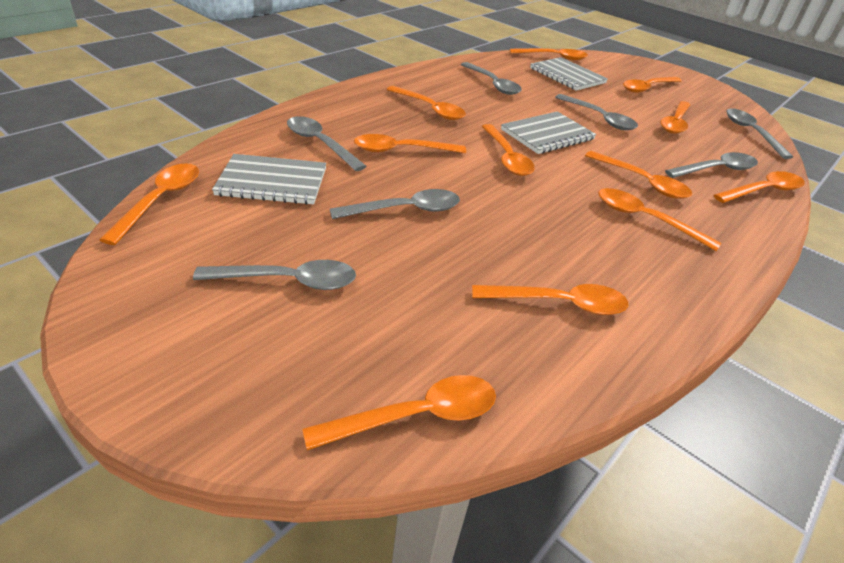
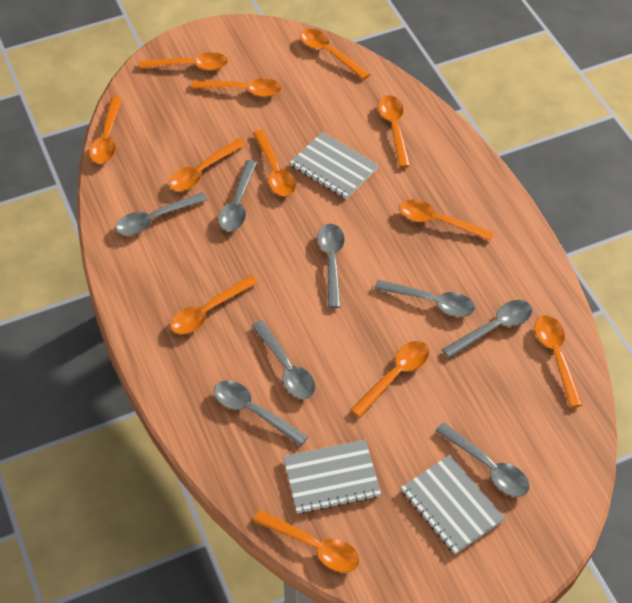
grey spoon: [193,260,356,290] [287,116,367,171] [330,189,460,219] [461,62,522,95] [555,94,638,130] [665,152,758,178] [726,108,793,159] = 7 -> [115,192,207,236] [214,380,309,446] [218,160,257,231] [252,320,315,399] [317,224,345,308] [374,280,475,317] [436,422,529,497] [442,300,532,358] = 8

